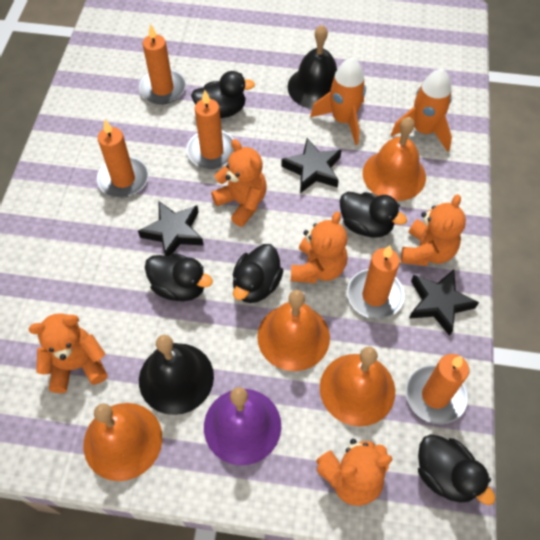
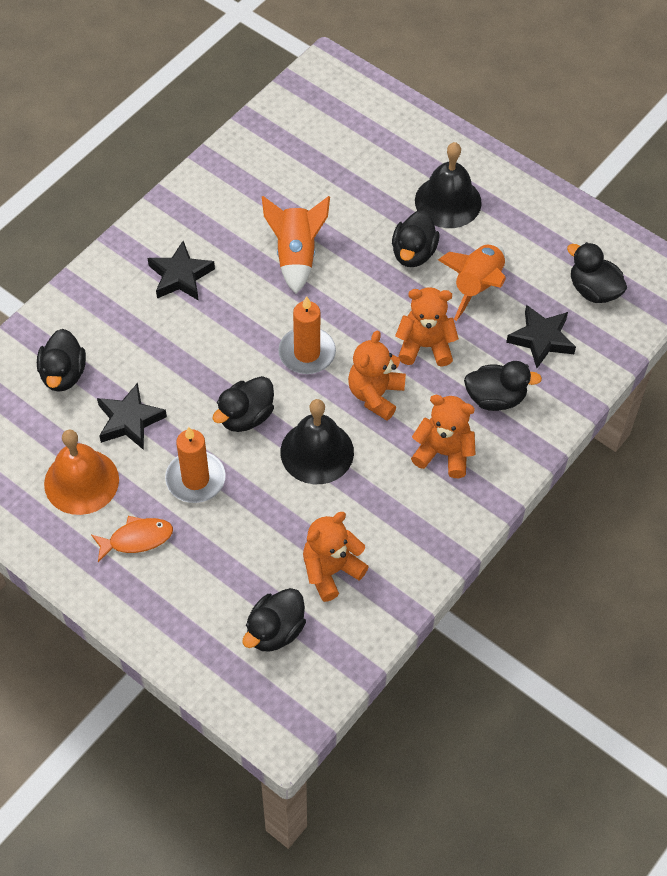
black duck: [145,253,213,301] [191,71,255,118] [233,244,283,303] [340,192,407,238] [418,434,495,505] = 5 -> [37,329,86,392] [212,376,274,432] [243,588,306,652] [392,210,439,267] [464,361,542,411] [567,242,627,303] = 6
orange bell: [83,403,162,481] [257,290,330,371] [320,347,395,426] [363,117,426,201] = 4 -> [44,429,119,515] = 1
orange candle: [97,120,148,198] [139,24,186,104] [186,90,234,169] [347,245,404,319] [406,354,469,424] = 5 -> [165,427,226,503] [278,296,336,374] = 2
orange fish: none = 0 -> [91,516,173,562] = 1
orange teddy bear: [29,313,108,393] [211,139,267,227] [291,211,348,283] [316,439,392,506] [401,194,466,266] = 5 -> [303,512,369,602] [348,331,406,420] [395,287,459,367] [411,395,476,478] = 4
purple bell: [204,387,281,465] = 1 -> none = 0

